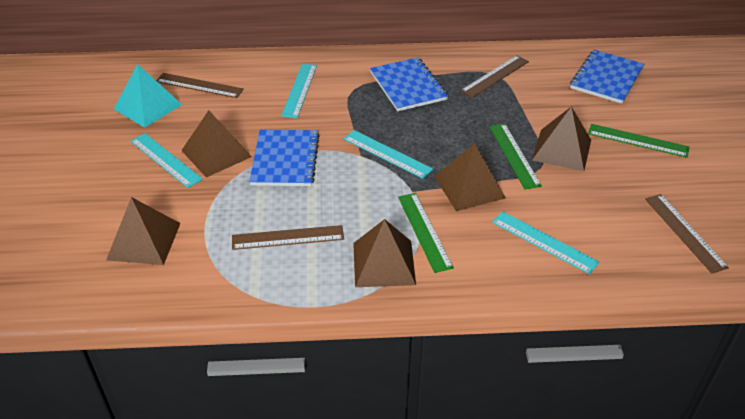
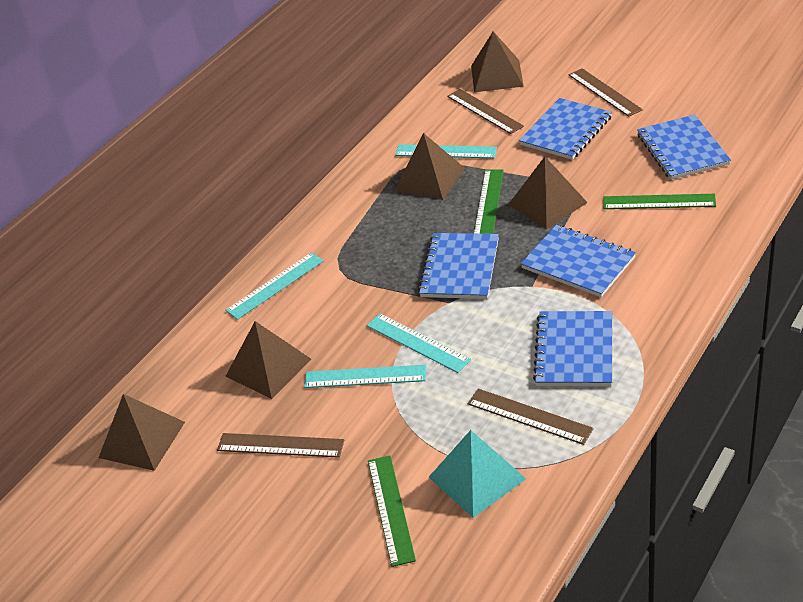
blue notebook: [249,129,319,186] [370,58,448,111] [570,50,645,104] = 3 -> [418,233,499,299] [519,98,612,160] [521,225,636,297] [533,311,612,386] [637,114,731,180] = 5

